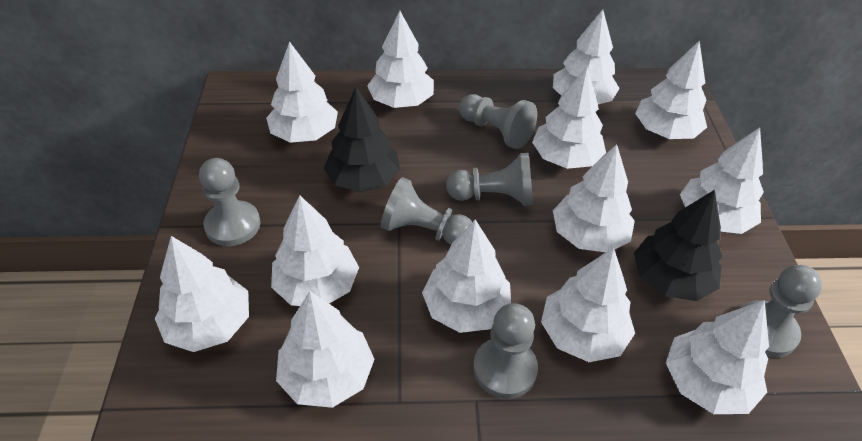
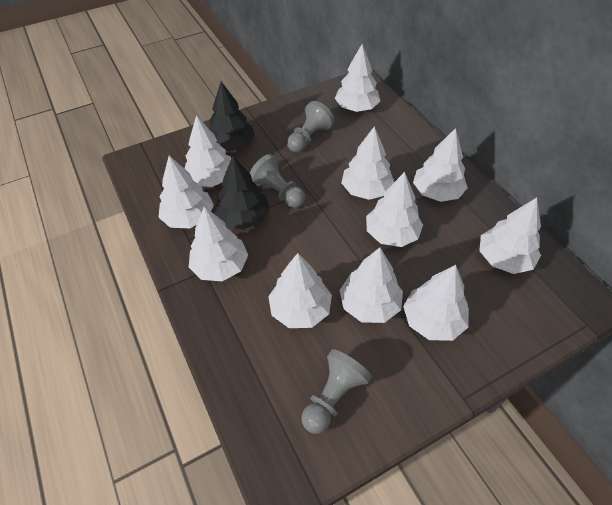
grey pawn: [199,158,260,246] [381,177,472,245] [446,153,533,206] [459,94,537,149] [473,303,538,399] [741,265,822,358] = 6 -> [249,154,305,208] [287,101,334,153] [301,349,372,434] = 3
white tree: [155,236,249,352] [266,41,338,143] [271,195,359,306] [276,291,375,408] [367,11,434,108] [422,220,511,333] [532,67,606,169] [541,247,635,362] [553,10,620,104] [553,144,635,252] [635,40,707,139] [665,300,769,414] [680,127,764,234] = 13 -> [158,156,214,228] [185,115,231,187] [189,207,248,281] [268,253,332,328] [335,44,380,112] [339,247,403,323] [341,126,394,200] [366,172,423,247] [403,265,469,341] [413,128,468,202] [479,198,541,274] = 11

